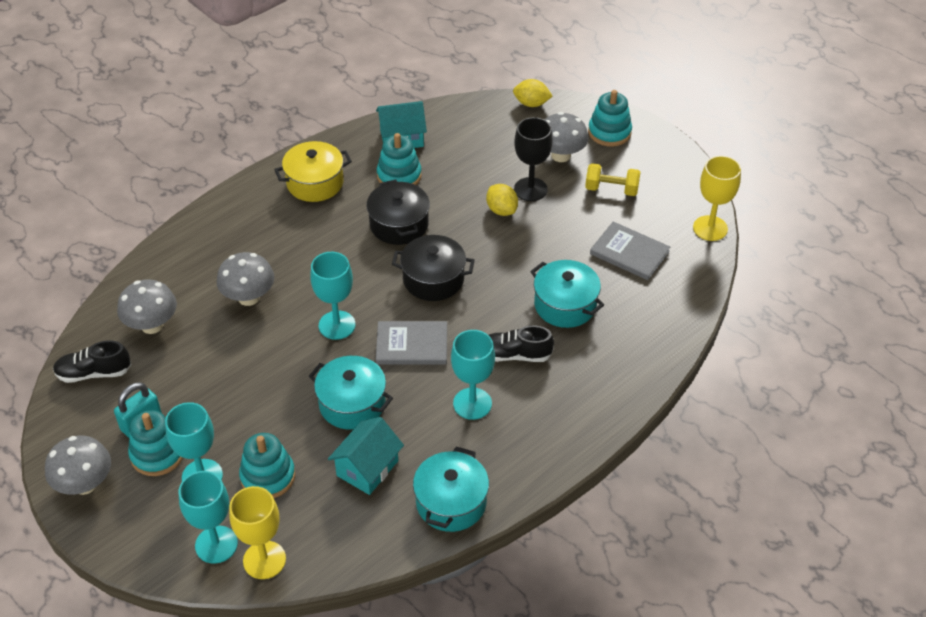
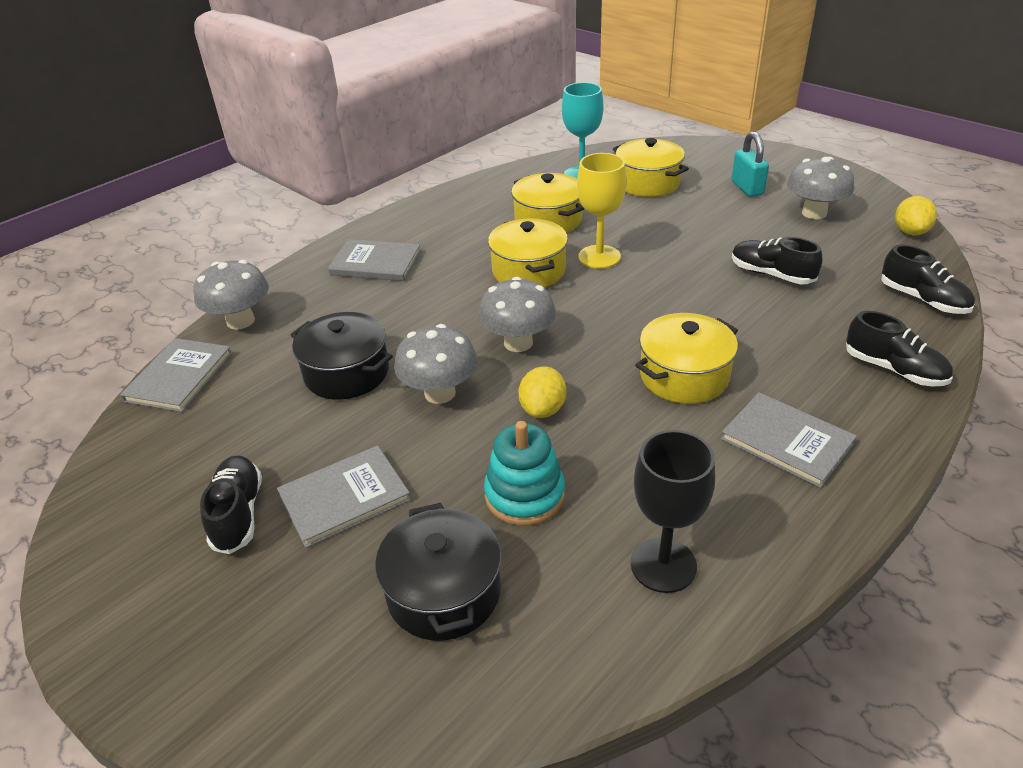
black shoe: [53,340,132,383] [489,325,554,362] = 2 -> [200,456,262,554] [732,237,823,284] [846,311,953,387] [881,245,975,314] = 4
grey book: [376,321,447,365] [590,221,670,280] = 2 -> [120,338,232,412] [277,445,411,548] [328,239,421,281] [721,392,857,488] = 4
turquoise goblet: [165,402,223,481] [179,471,238,564] [310,252,355,340] [451,330,495,420] = 4 -> [562,82,603,179] = 1
turquoise house: [328,417,404,495] [376,101,427,148] = 2 -> none = 0
turquoise pot: [308,356,393,430] [413,447,489,532] [530,260,604,328] = 3 -> none = 0
turquoise stacking toy: [128,410,183,476] [239,433,295,498] [377,133,422,185] [588,90,632,146] = 4 -> [484,421,565,526] = 1
yellow dumbbell: [585,163,640,196] = 1 -> none = 0
yellow goblet: [229,486,286,579] [693,156,741,241] = 2 -> [577,153,627,269] = 1
yellow pot: [274,141,352,202] = 1 -> [488,218,568,287] [511,173,584,233] [613,138,689,197] [635,313,738,404] = 4

